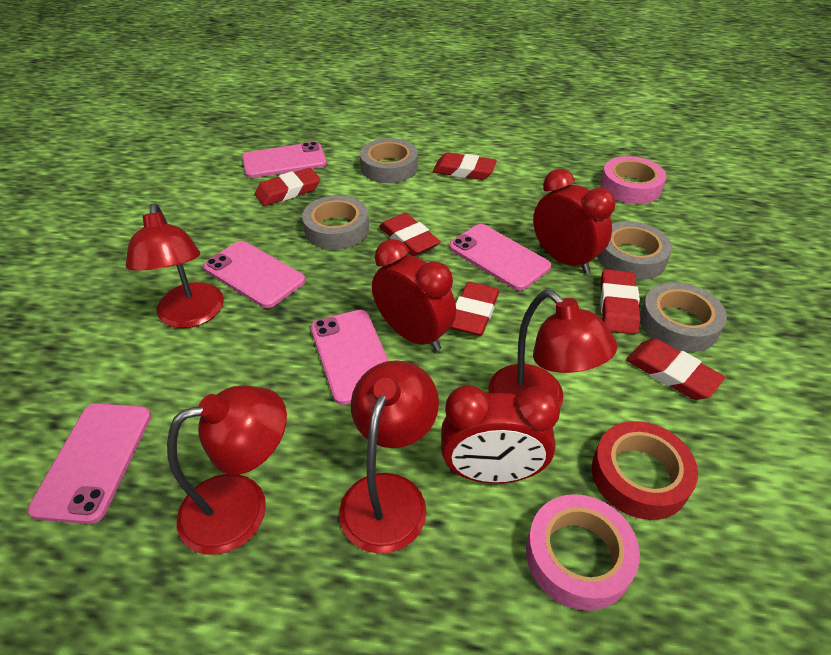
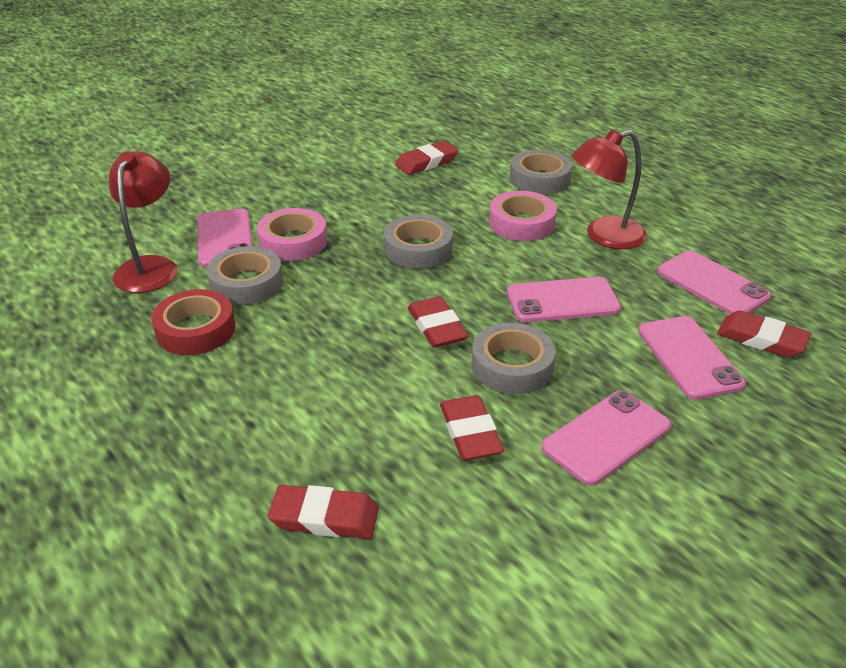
red clock: [372,239,456,351] [441,386,560,483] [533,169,615,273] = 3 -> none = 0
red eraser: [255,168,320,206] [379,213,441,256] [433,153,497,180] [451,282,499,336] [600,269,640,334] [626,339,725,400] = 6 -> [268,485,379,539] [395,141,459,175] [408,296,468,348] [440,395,504,460] [717,310,811,357] = 5
red lamp: [126,203,224,328] [167,385,287,555] [339,360,439,554] [488,290,618,407] = 4 -> [109,151,178,293] [572,129,647,249] = 2

